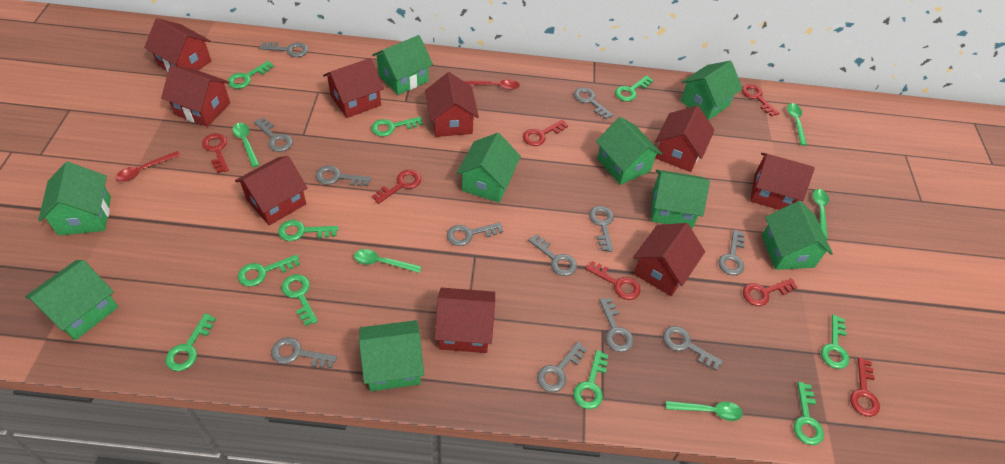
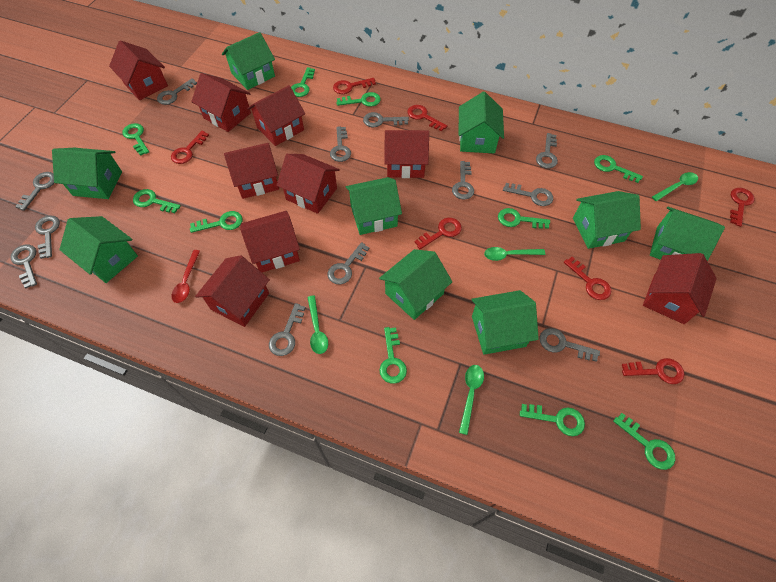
green spoon: [232,123,259,167] [354,249,422,273] [666,401,743,421] [787,103,807,146] [813,189,829,239] = 5 -> [307,295,328,354] [459,365,484,435] [484,247,545,261] [652,172,698,201] = 4
red spoon: [116,151,180,182] [464,79,520,90] = 2 -> [172,250,200,303] = 1

